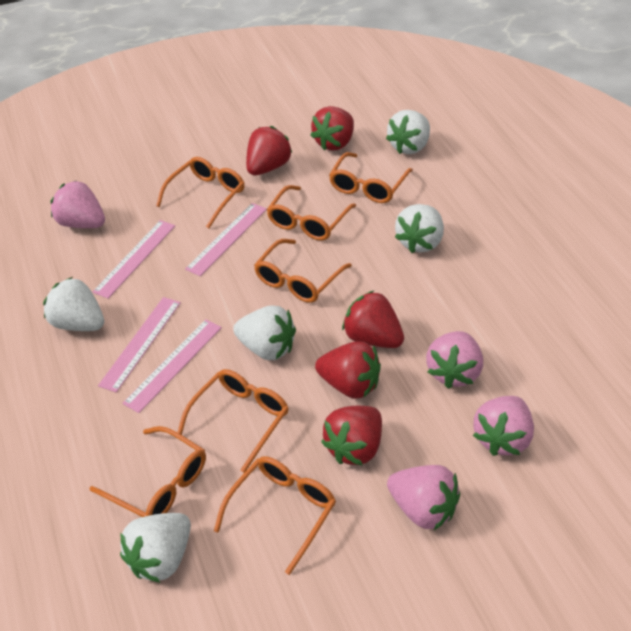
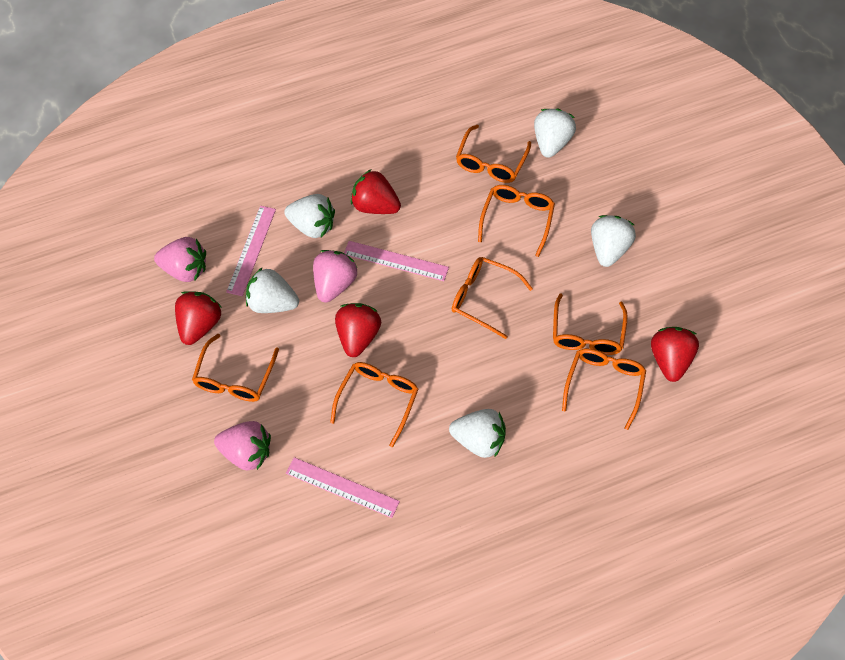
pink ruler: [92,220,175,299] [98,297,181,393] [122,319,222,413] [185,203,267,276] = 4 -> [226,206,276,296] [286,457,400,518] [344,241,449,281] = 3
pink strawberry: [51,180,105,228] [387,465,460,530] [426,331,483,389] [473,396,534,456] = 4 -> [154,237,206,282] [214,421,271,470] [313,250,357,303] = 3
red strawberry: [246,126,292,175] [310,106,354,151] [315,341,381,399] [321,406,382,466] [342,291,404,348] = 5 -> [175,291,222,345] [335,303,381,357] [351,169,401,214] [651,327,699,382] = 4

